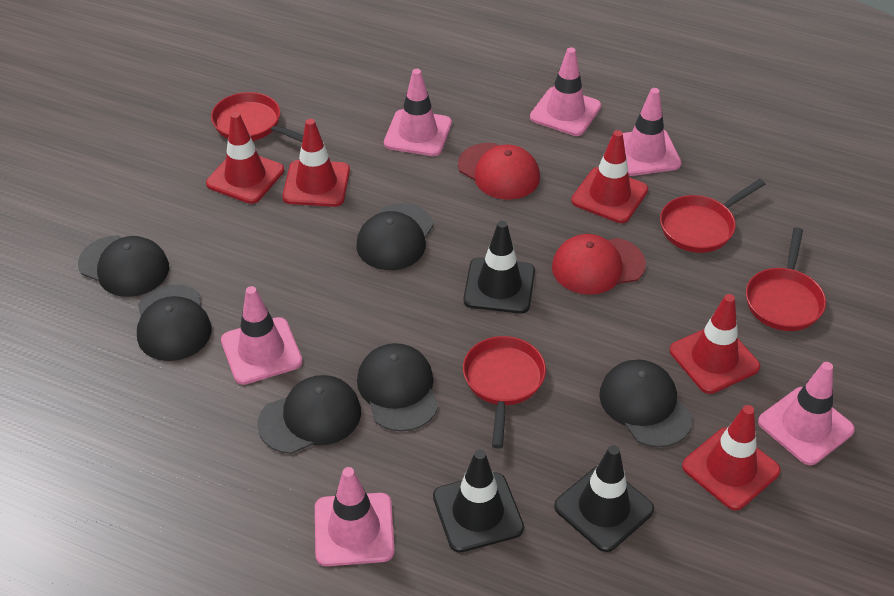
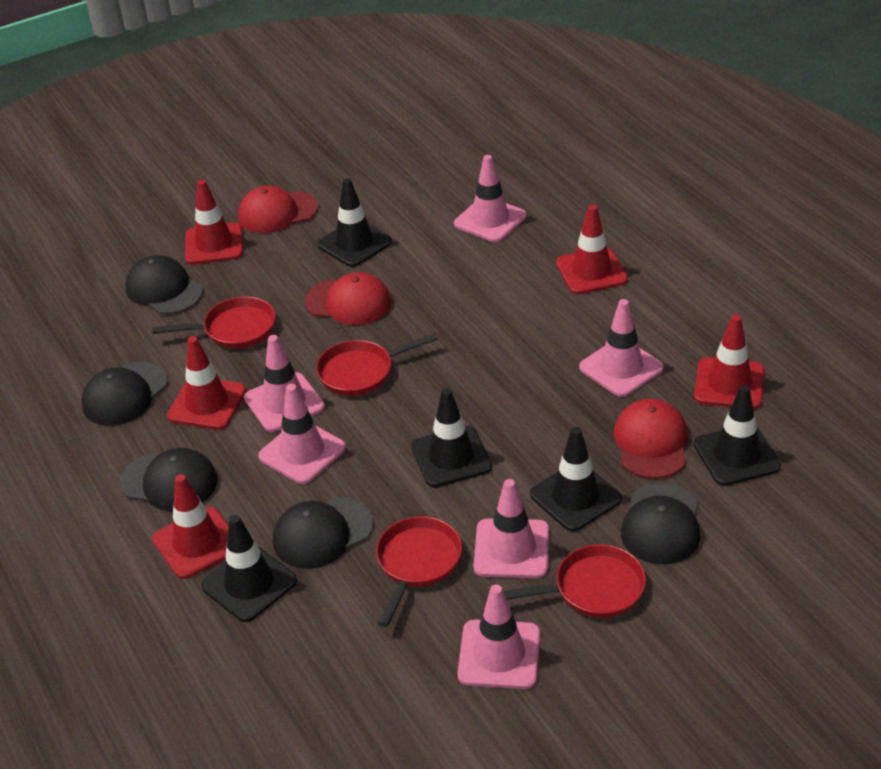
black cap: [78,235,169,297] [137,285,212,361] [258,375,361,454] [356,203,434,270] [357,343,438,432] [599,360,692,447] = 6 -> [81,362,168,426] [120,448,217,511] [126,255,203,314] [273,497,373,569] [621,483,700,564] = 5
black traffic cone: [433,450,524,553] [464,221,535,314] [554,445,654,552] = 3 -> [201,515,297,622] [317,178,392,267] [411,388,492,487] [530,427,622,532] [694,385,781,486] = 5
red cap: [458,143,540,200] [552,234,646,295] = 2 -> [238,186,318,233] [305,272,391,325] [613,399,688,479] = 3

